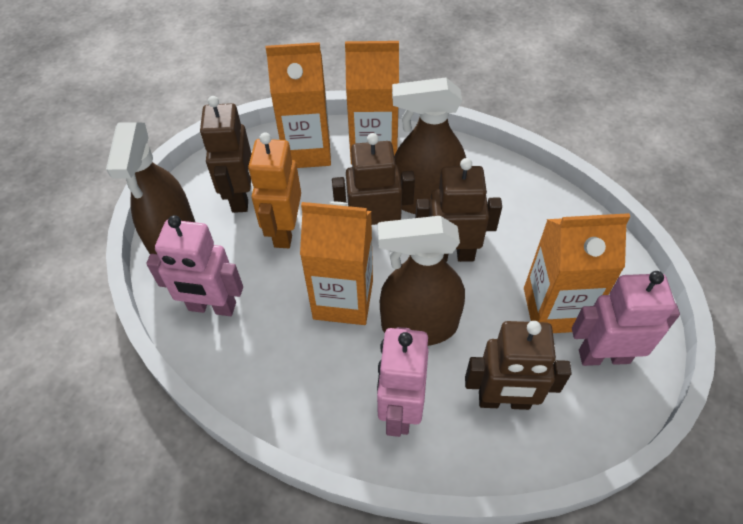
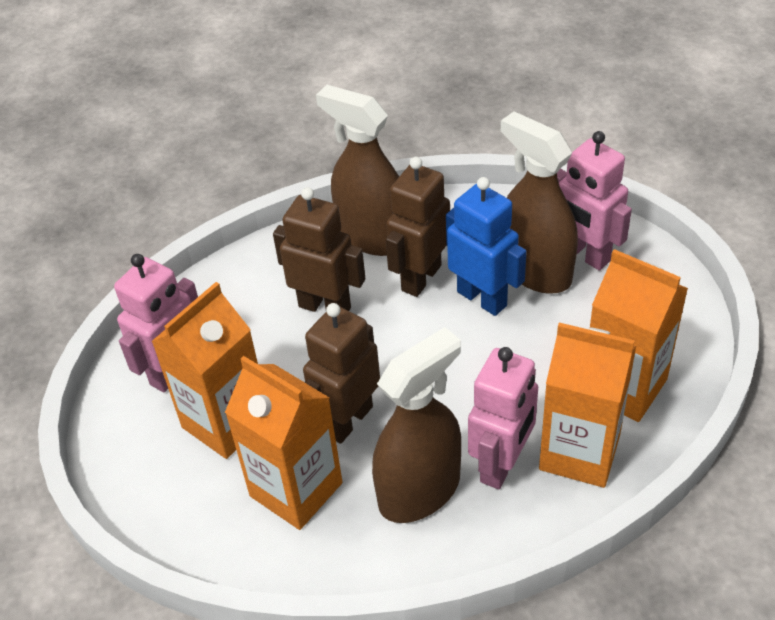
blue robot: none = 0 -> [446,177,527,316] = 1
brown robot: [200,96,251,213] [332,133,415,225] [415,158,502,262] [465,321,572,410] = 4 -> [273,187,365,312] [303,303,380,444] [386,157,450,297] = 3
orange robot: [248,133,301,248] = 1 -> none = 0

